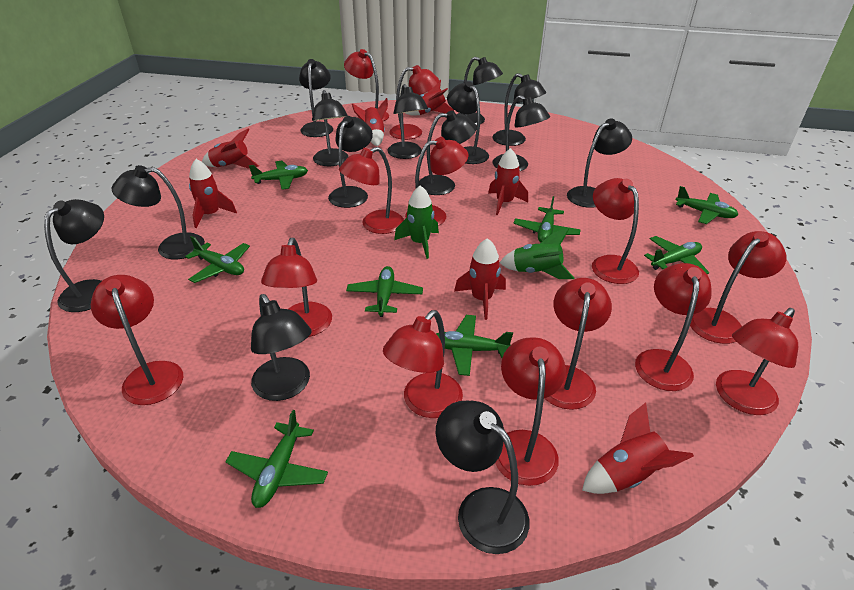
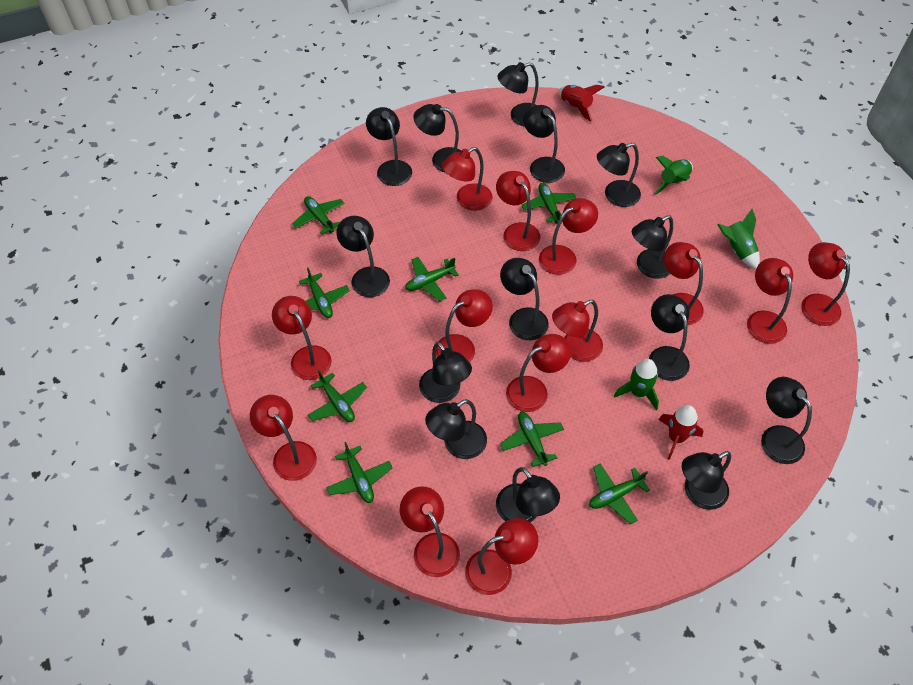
green rocket: [394,185,439,259] [500,228,574,279] = 2 -> [614,359,659,410] [654,156,693,195] [717,209,760,269] = 3
red rocket: [189,159,237,228] [202,129,259,169] [352,98,388,146] [405,80,454,116] [454,238,506,320] [488,148,528,215] [582,403,694,494] = 7 -> [559,85,605,122] [658,405,703,460] = 2

